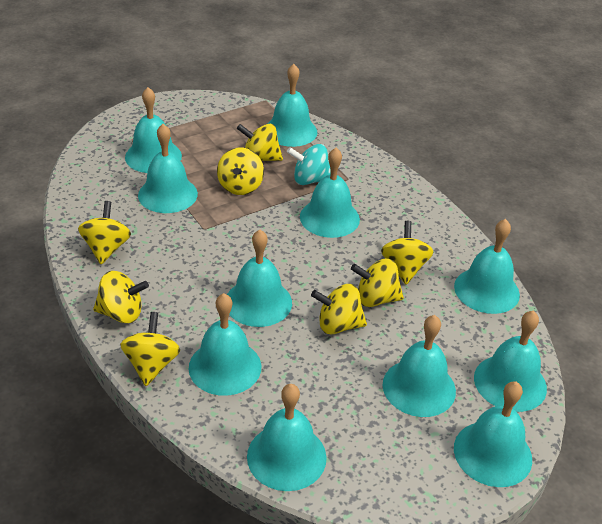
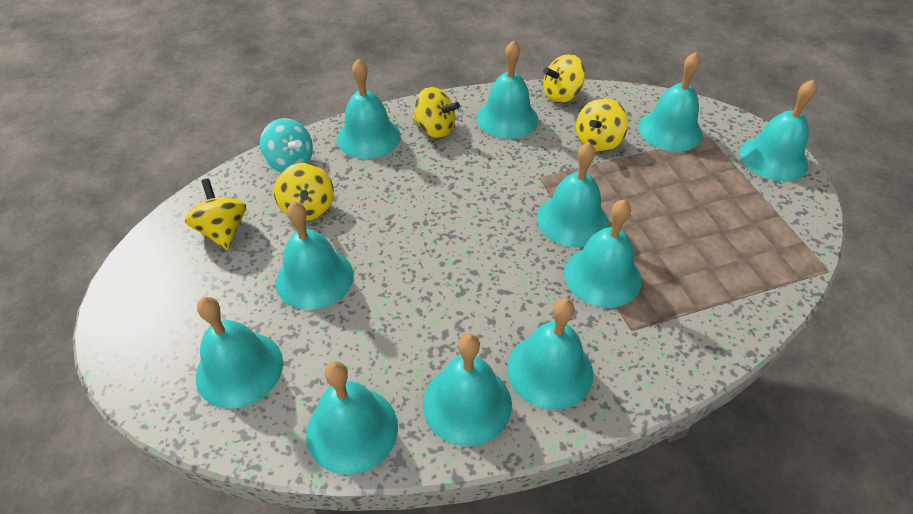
yellow spinning top: [78,201,131,264] [93,271,149,323] [120,312,180,386] [217,148,264,195] [237,124,283,161] [311,284,367,334] [351,259,404,307] [381,221,434,285] = 8 -> [185,178,246,250] [274,163,334,221] [413,87,460,138] [543,54,585,103] [576,98,628,152] = 5

